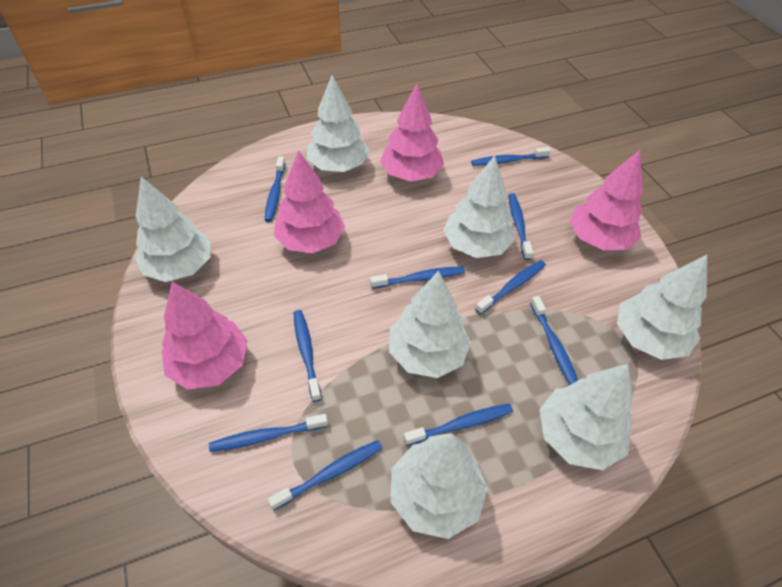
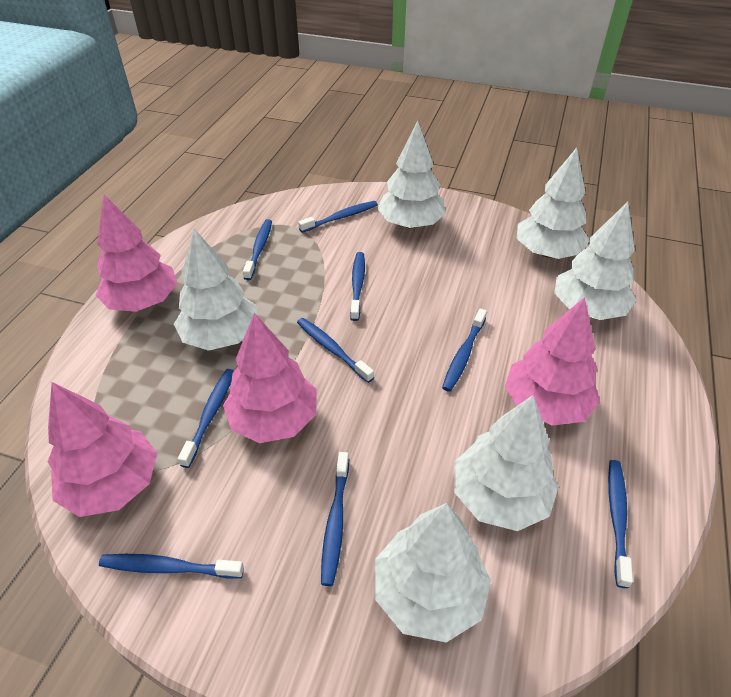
blue toothbrush: [209,414,328,452] [265,157,285,222] [268,440,382,510] [294,310,322,402] [370,266,465,289] [404,404,513,446] [471,147,551,166] [475,260,546,315] [508,193,533,260] [530,296,578,385] = 10 -> [99,554,244,579] [178,369,234,468] [243,219,272,280] [297,318,374,383] [298,201,378,233] [321,452,349,586] [350,252,365,321] [442,308,487,392] [608,460,633,588] = 9
white tree: [135,176,210,282] [307,75,369,172] [389,271,471,378] [391,433,488,539] [443,156,515,258] [540,364,633,470] [617,255,707,360] = 7 -> [174,229,257,351] [375,503,491,642] [377,121,446,229] [454,395,559,531] [517,147,590,259] [554,202,636,320] = 6

